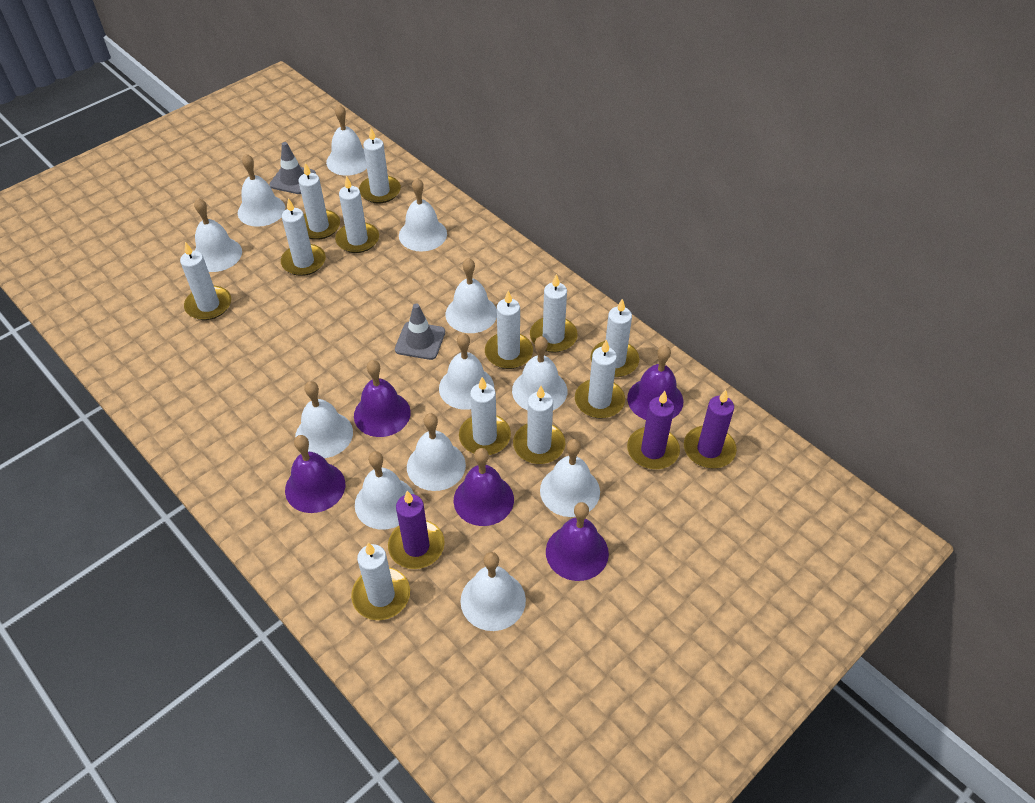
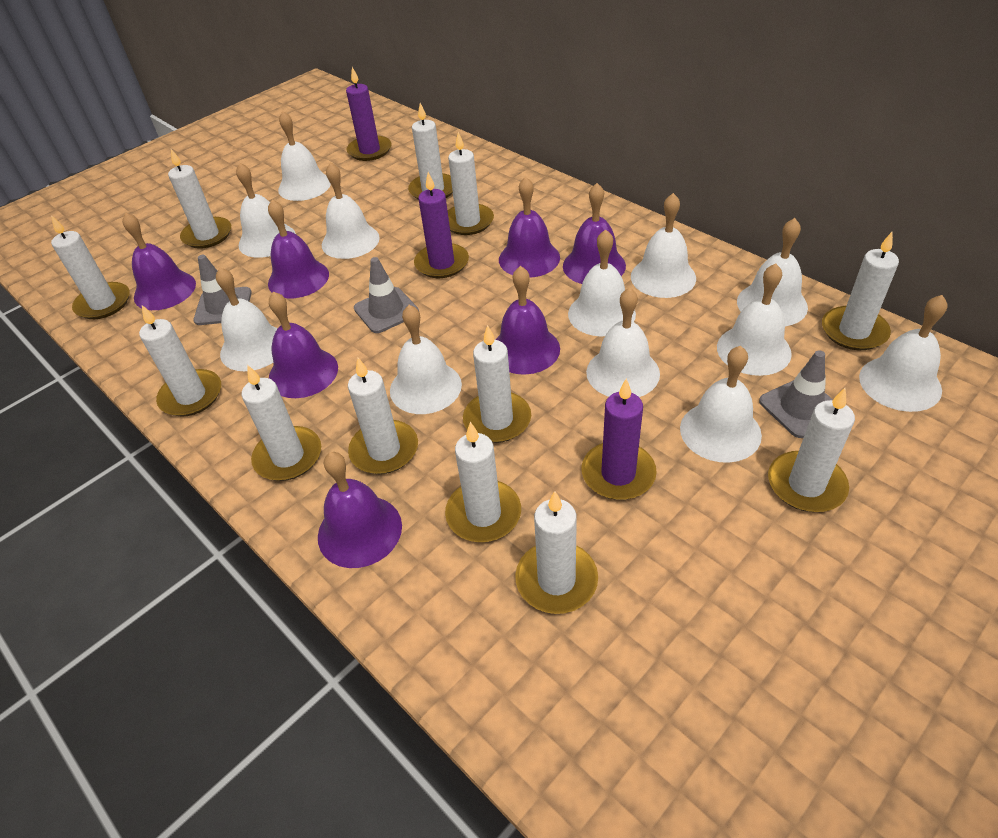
grey traffic cone: [269,142,316,194] [395,303,445,360] = 2 -> [194,255,252,325] [354,257,419,333] [759,350,833,438] = 3
purple bell: [285,435,345,513] [354,360,411,437] [453,448,514,526] [546,502,609,581] [627,345,683,420] = 5 -> [122,212,196,310] [268,199,329,298] [269,292,338,398] [318,452,402,568] [495,266,560,375] [499,177,560,278] [563,183,626,284] = 7

